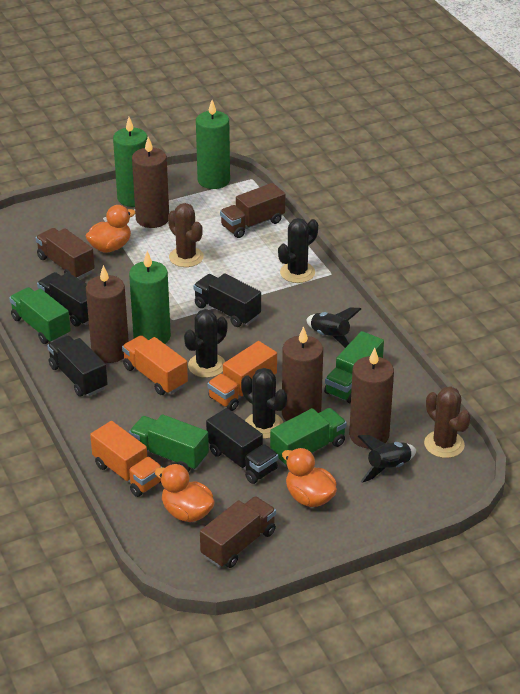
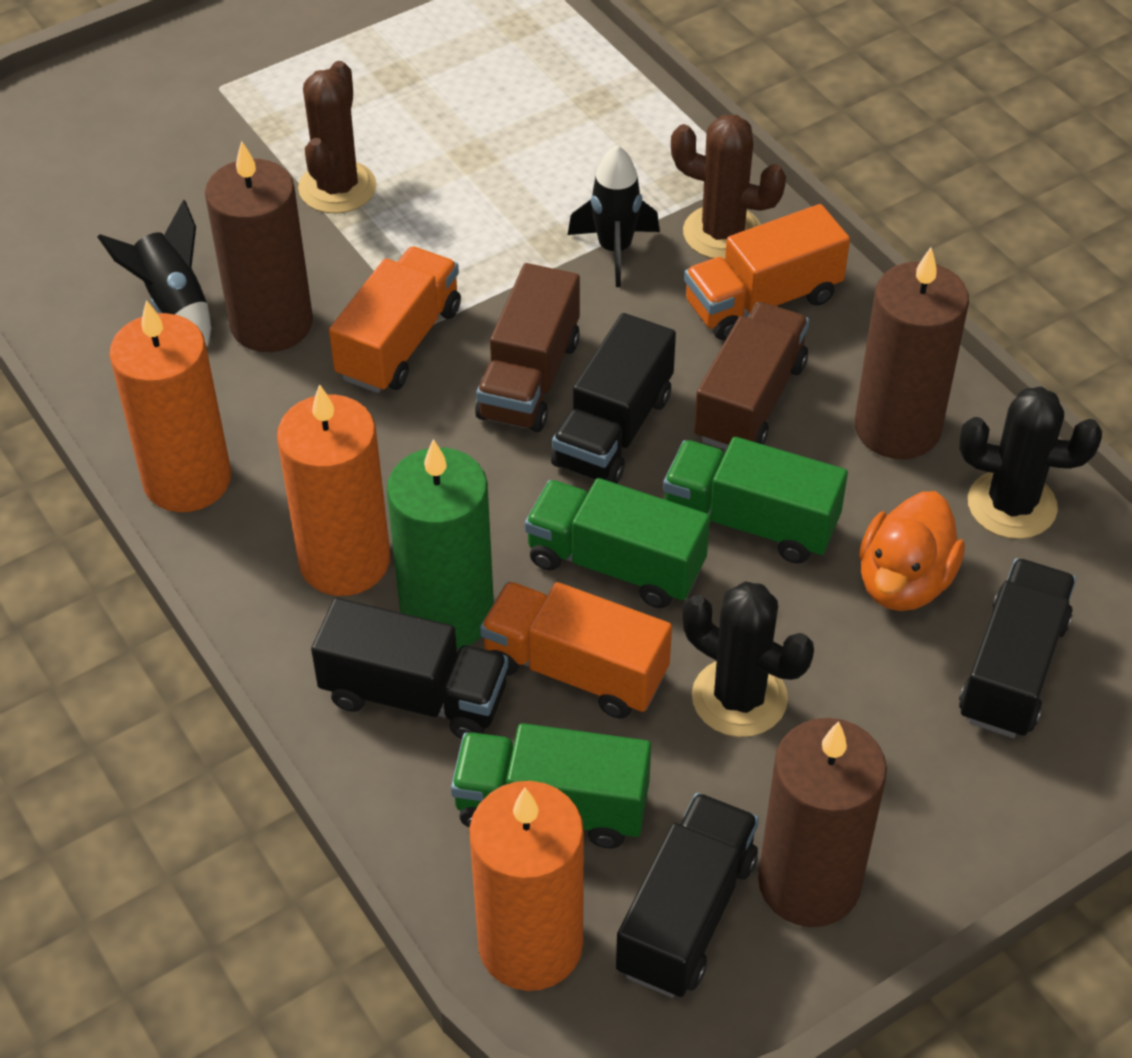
black cactus: [184,309,227,378] [241,368,287,439] [278,218,318,283] = 3 -> [682,581,814,737] [959,386,1102,539] = 2
brown candle: [86,265,129,363] [132,137,169,228] [282,326,323,421] [349,348,394,448] = 4 -> [205,141,313,352] [758,718,887,927] [855,247,969,459] = 3
brown truck: [36,228,95,279] [200,496,276,568] [220,183,285,238] = 3 -> [475,263,580,432] [694,302,809,450] = 2
green candle: [113,117,147,207] [129,251,171,344] [196,100,230,189] = 3 -> [387,439,494,649] = 1
green truck: [9,287,71,344] [129,414,209,472] [270,408,347,467] [324,331,384,403] = 4 -> [451,723,651,848] [525,478,710,608] [663,437,848,564] = 3
orange candle: none = 0 -> [109,300,231,512] [277,384,390,596] [469,781,584,991] = 3
orange duck: [86,205,136,252] [155,464,215,522] [282,448,337,507] = 3 -> [859,491,965,611] = 1

